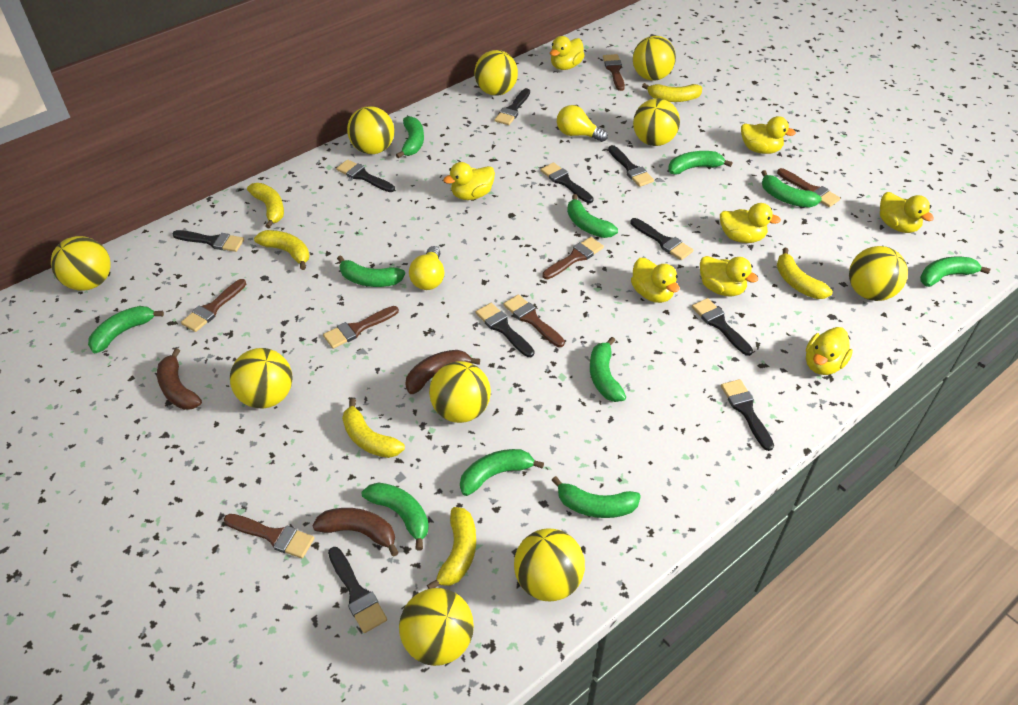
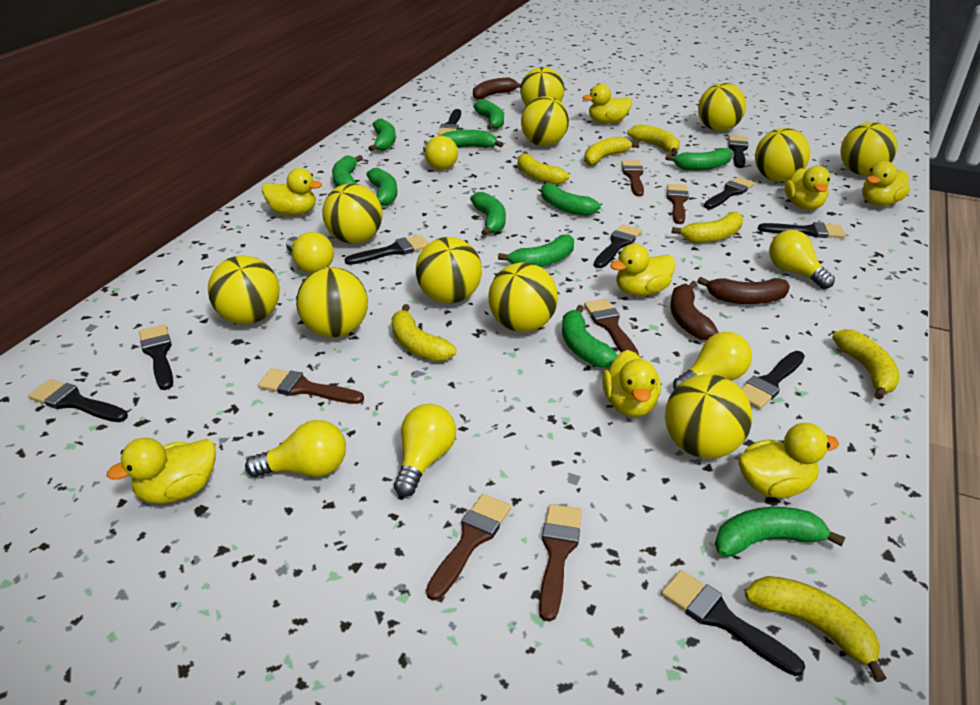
brown brush: [181,279,246,332] [224,514,314,559] [323,306,399,349] [503,294,565,347] [542,237,604,279] [603,54,625,91] [777,168,841,207] = 7 -> [258,368,364,404] [426,494,511,601] [539,504,582,622] [584,299,639,356] [621,160,644,196] [667,184,689,224] = 6
yellow ball: [51,236,111,290] [230,348,293,408] [347,106,394,154] [399,588,474,666] [429,361,491,423] [474,50,518,96] [514,528,585,602] [633,36,676,81] [633,98,680,146] [849,246,908,301] = 10 -> [208,255,280,324] [296,267,368,337] [322,184,382,244] [416,237,482,303] [488,262,558,332] [520,67,564,106] [521,96,569,146] [665,374,752,459] [698,83,746,131] [755,128,810,182] [841,122,897,175] = 11
yellow banana: [247,183,284,229] [254,230,309,270] [342,398,405,458] [427,507,476,589] [642,83,702,102] [777,248,833,299] = 6 -> [391,304,456,361] [518,151,569,185] [584,136,639,165] [627,124,680,155] [671,212,743,243] [745,576,887,682] [832,329,900,400] = 7
yellow light bulb: [409,246,444,290] [557,105,608,142] = 2 -> [245,420,346,477] [286,232,334,273] [394,404,456,497] [423,136,458,170] [673,332,752,389] [769,230,835,289] = 6

